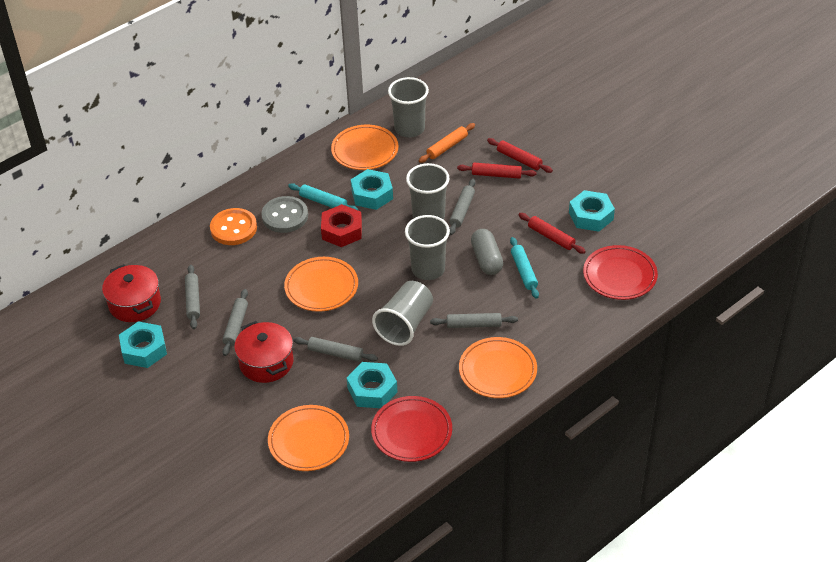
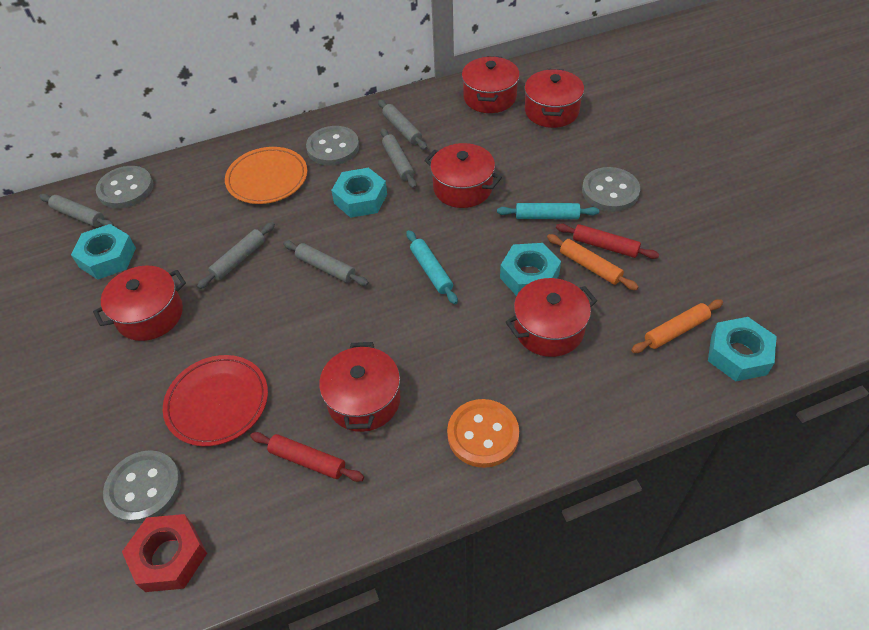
grey button: [261,196,308,233] = 1 -> [96,166,153,208] [103,450,181,524] [306,126,359,166] [582,167,640,212] = 4
grey capsule: [471,229,503,275] = 1 -> none = 0
grey cup: [372,281,433,346] [388,77,429,138] [405,215,450,280] [406,163,449,220] = 4 -> none = 0
orange plate: [268,405,349,471] [284,257,358,312] [331,125,398,170] [459,337,537,398] = 4 -> [225,147,307,204] = 1
orange rolling pin: [419,123,475,163] = 1 -> [547,234,638,290] [631,299,723,353] = 2
red plate: [371,396,452,462] [583,245,658,300] = 2 -> [163,355,268,446] = 1
red pot: [102,264,161,322] [234,321,294,383] = 2 -> [93,266,186,341] [319,342,400,432] [424,143,502,208] [462,56,520,113] [506,278,597,357] [525,69,584,128] = 6
red rolling pin: [457,163,537,179] [487,138,553,173] [518,213,586,254] = 3 -> [250,432,364,482] [556,224,659,259] = 2

